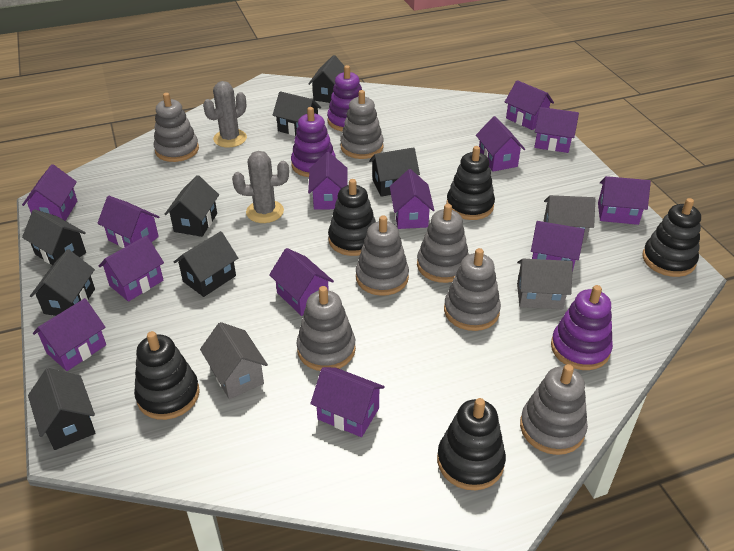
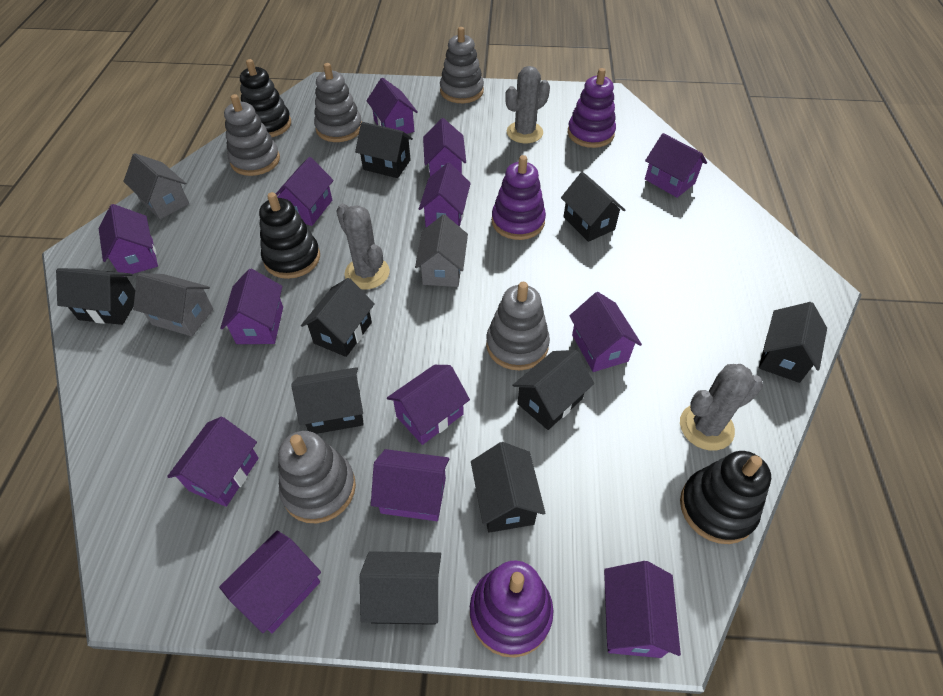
black house: [22,209,86,265] [28,368,95,450] [30,249,95,316] [165,175,219,237] [174,231,238,297] [273,91,321,136] [308,55,344,103] [369,147,420,197] = 8 -> [56,268,135,325] [291,367,364,434] [301,278,374,357] [355,122,413,178] [359,551,441,625] [471,442,545,533] [512,350,594,430] [561,172,625,242] [759,302,827,383] = 9
black stacking toy: [134,331,200,420] [328,179,376,256] [437,398,506,490] [446,146,495,220] [642,198,701,277] = 5 -> [240,59,291,137] [259,192,320,279] [680,451,771,544] = 3
grey cactus: [203,81,247,148] [232,151,289,223] = 2 -> [337,204,390,289] [505,66,550,143] [680,364,763,451] = 3
grey stacking toy: [154,93,199,162] [297,286,356,371] [340,90,384,159] [356,215,409,296] [417,204,469,283] [444,248,501,331] [520,364,588,455] = 7 -> [224,94,280,176] [278,431,356,523] [314,63,362,142] [440,27,484,103] [486,282,550,370] = 5

